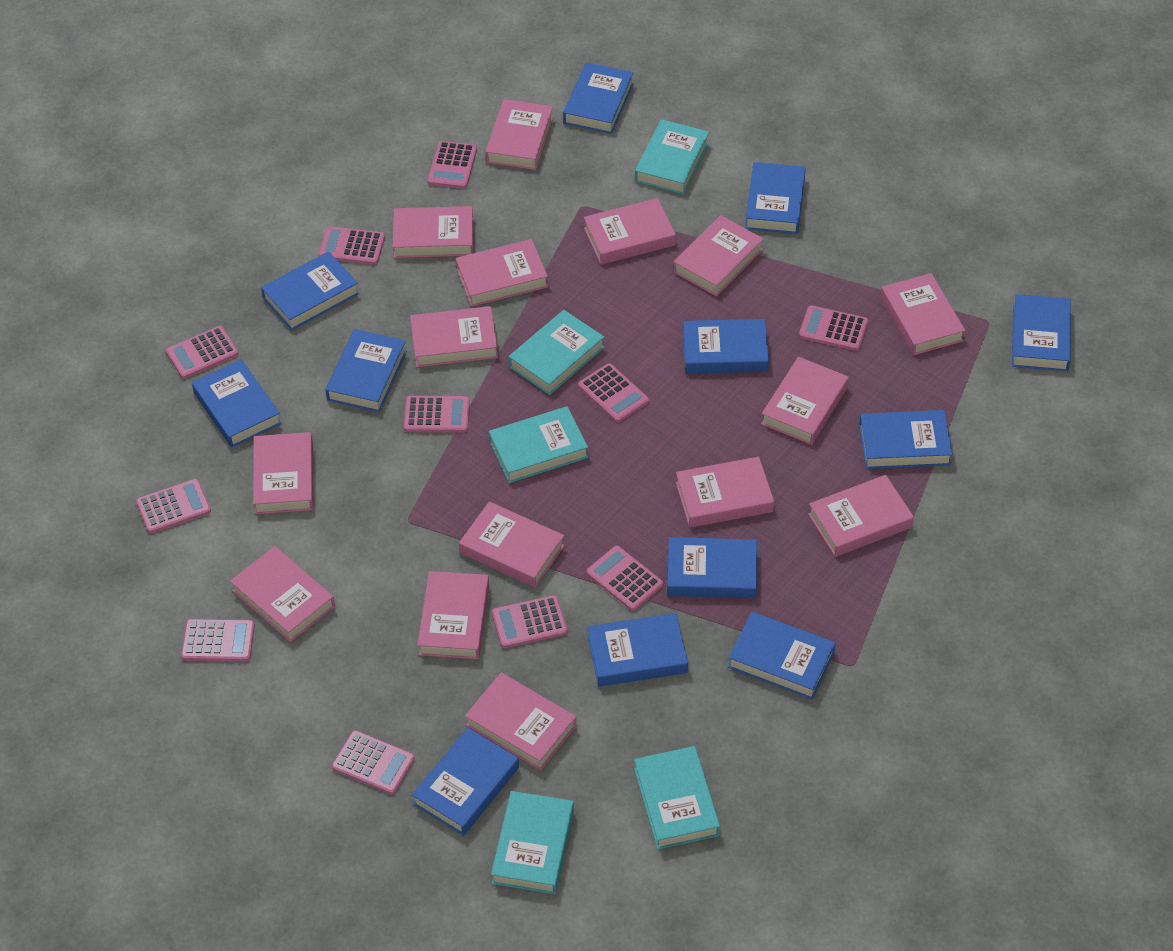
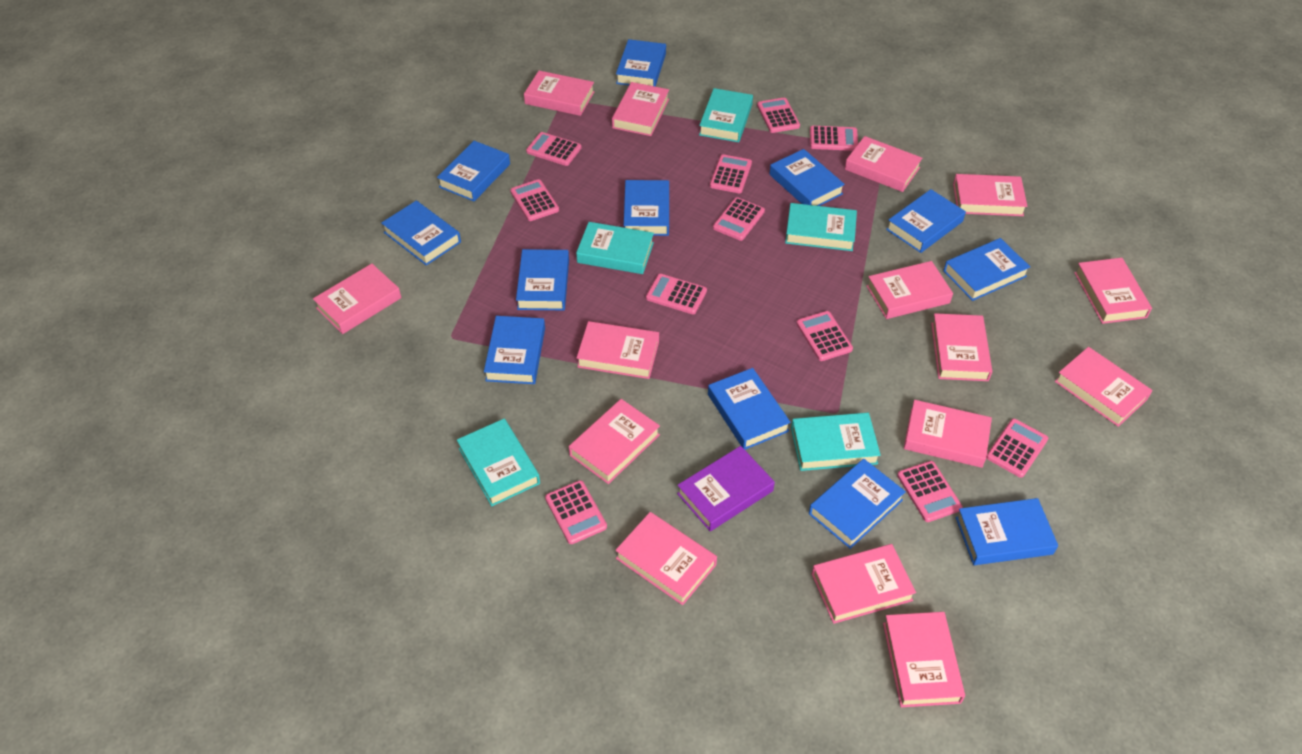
purple book: none = 0 -> [677,446,775,531] = 1

